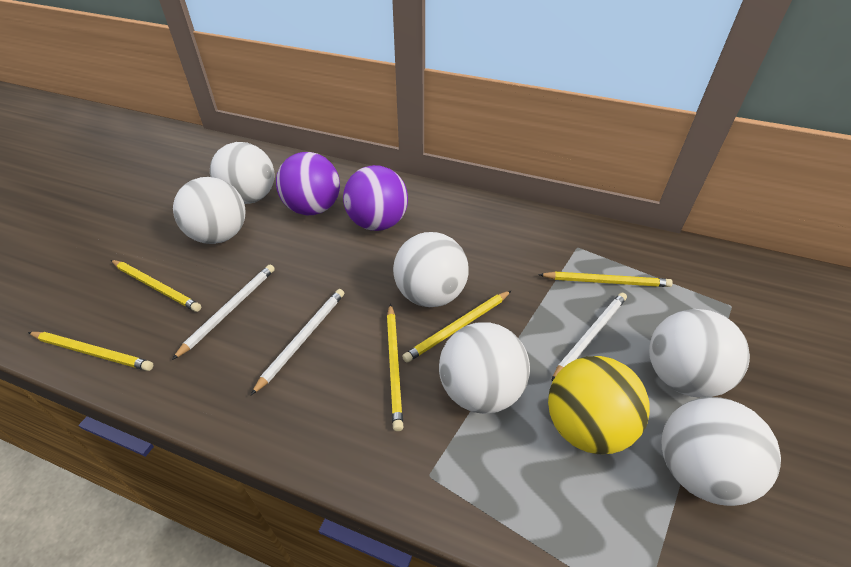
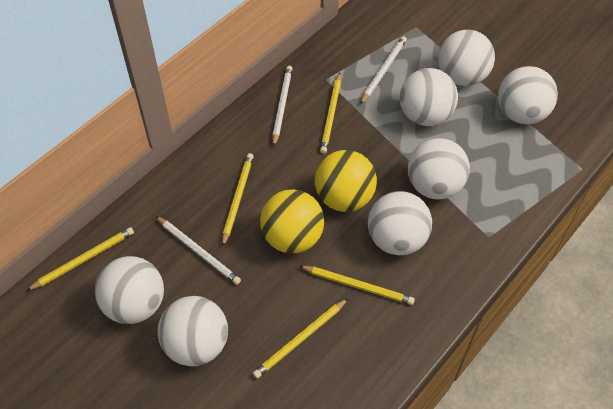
purple ball: [276,152,340,215] [343,165,408,231] = 2 -> none = 0
white ball: [173,177,245,244] [210,142,275,204] [393,232,469,307] [439,322,530,414] [649,309,750,398] [662,397,781,506] = 6 -> [95,256,164,324] [158,296,228,366] [368,191,432,255] [400,68,458,126] [408,138,470,199] [438,29,495,86] [498,66,558,124] = 7
yellow ball: [548,356,650,454] = 1 -> [260,189,324,254] [315,150,377,212] = 2

